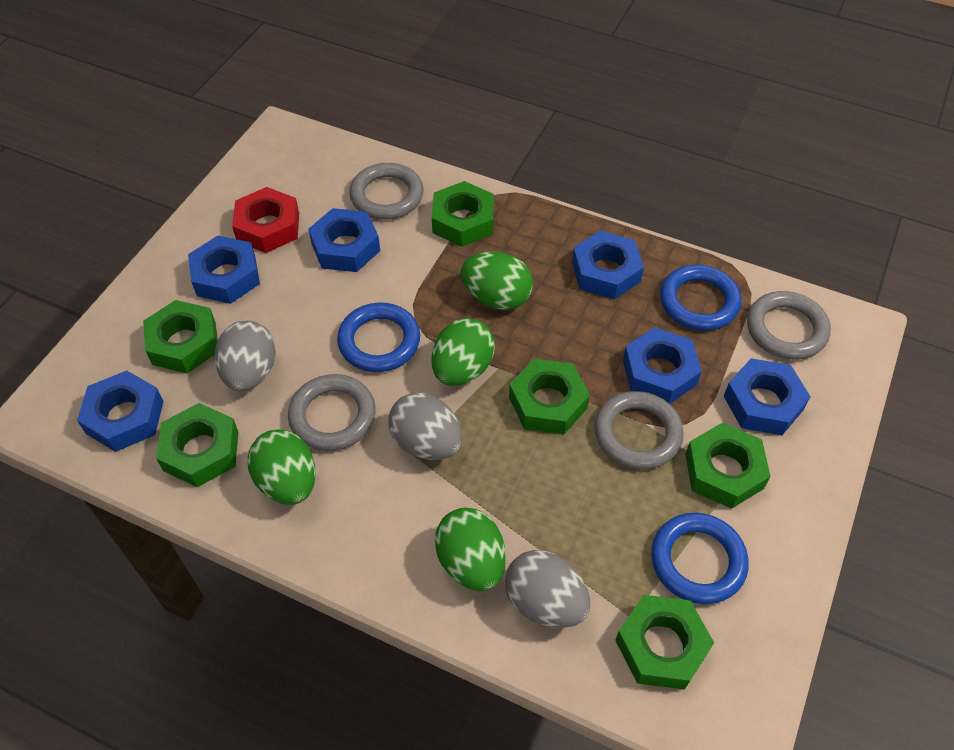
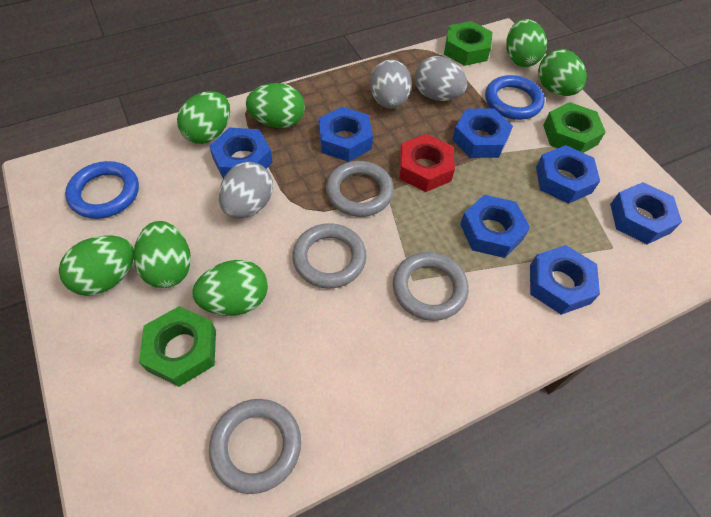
blue nut: [77,370,164,452] [188,236,260,304] [308,208,380,272] [572,230,644,300] [623,327,702,404] [724,358,811,435] = 6 -> [209,127,273,178] [318,107,373,162] [452,109,513,158] [460,195,530,258] [530,245,600,315] [536,145,600,204] [610,182,682,244] = 7
blue ring: [337,303,420,372] [651,513,749,604] [660,265,741,331] = 3 -> [65,161,139,219] [485,75,545,120] = 2
green egg: [247,429,316,505] [432,318,495,386] [435,508,506,591] [461,252,533,310] = 4 -> [59,235,134,296] [134,221,191,288] [177,91,230,144] [192,260,268,316] [246,83,305,128] [506,19,547,67] [538,49,587,96] = 7
green nut: [143,300,218,373] [156,403,238,487] [432,181,494,247] [509,359,590,435] [615,595,714,690] [685,423,771,509] = 6 -> [139,306,216,387] [444,21,492,66] [543,102,606,153] = 3

